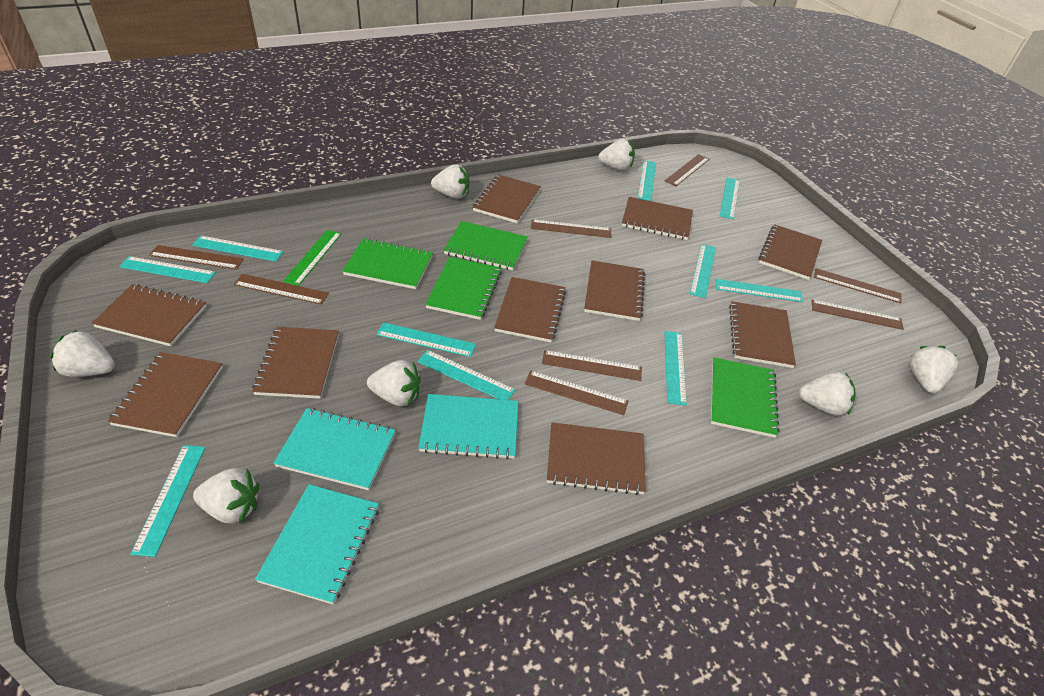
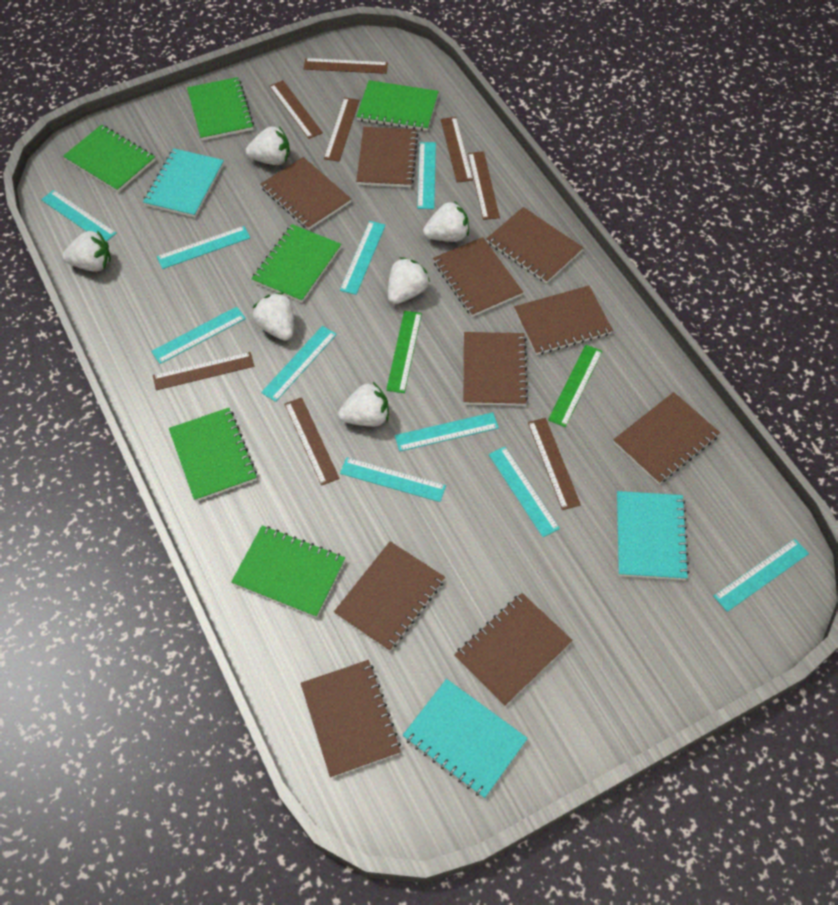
green notebook: [342,238,433,289] [425,257,502,320] [444,221,528,270] [711,357,780,438] = 4 -> [63,125,155,192] [169,408,257,501] [187,77,254,140] [231,525,345,618] [251,224,341,302] [356,80,439,131] = 6
green ruler: [283,230,342,286] = 1 -> [386,311,422,393] [548,345,602,427] = 2
white strawberry: [50,330,115,377] [193,468,259,524] [367,360,421,406] [431,164,470,199] [598,139,635,171] [799,372,856,416] [910,346,958,393] = 7 -> [62,230,111,272] [246,126,290,165] [253,293,294,341] [338,382,389,427] [388,257,430,304] [423,201,469,242] = 6

